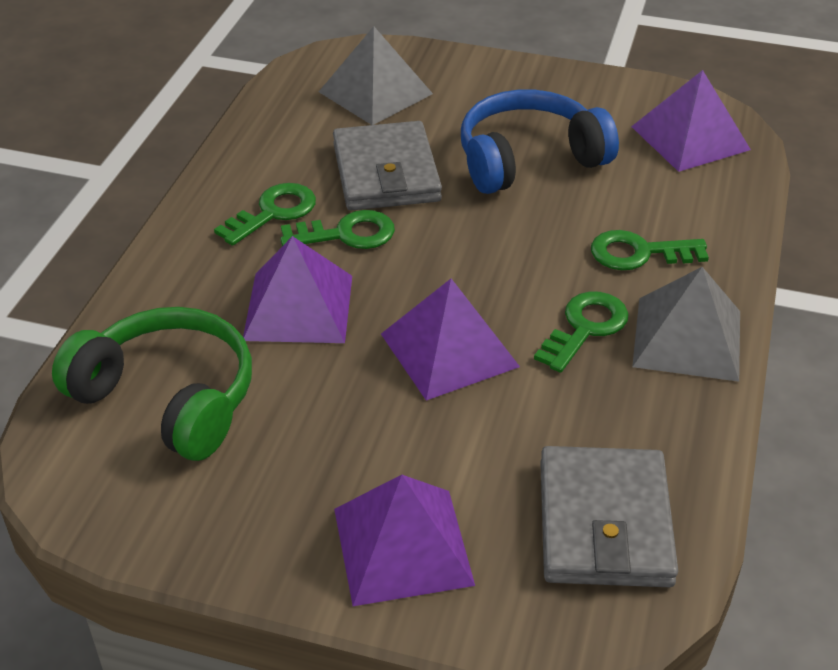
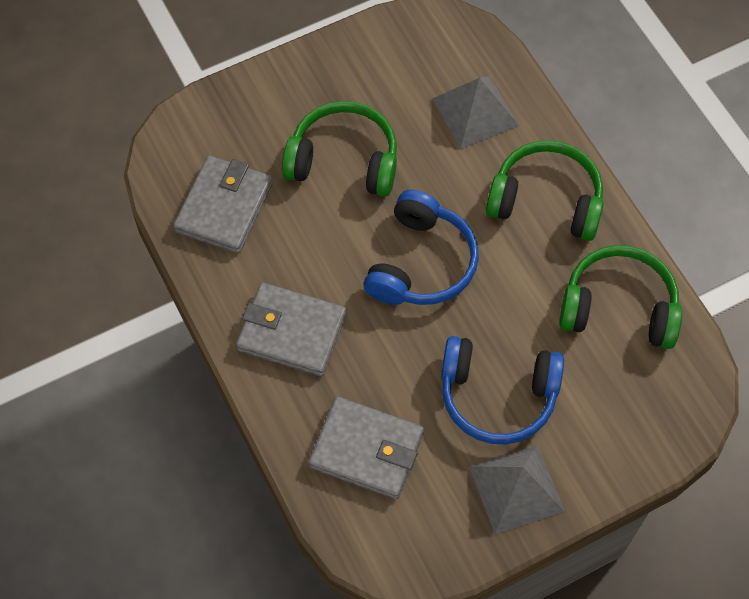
blue headphones: [461,90,619,194] = 1 -> [364,190,479,305] [441,336,564,444] = 2
green headphones: [52,307,252,461] = 1 -> [282,101,397,197] [486,140,604,241] [559,245,682,349] = 3
green key: [214,183,316,246] [280,210,395,249] [534,292,628,373] [591,230,709,270] = 4 -> none = 0
grey wallet: [333,121,442,211] [540,446,678,587] = 2 -> [173,156,273,254] [236,282,347,376] [308,396,424,499] = 3
purple pyramid: [243,236,352,343] [334,475,475,606] [381,279,520,400] [631,70,751,172] = 4 -> none = 0

